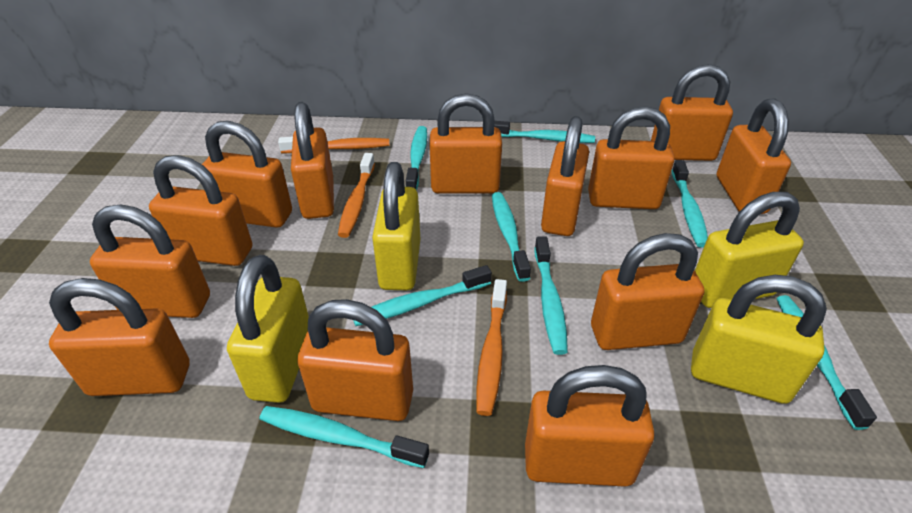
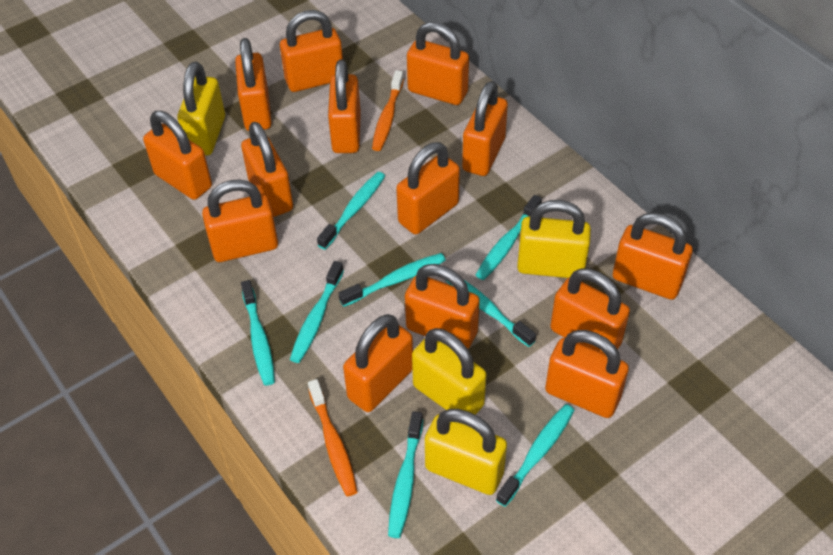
orange padlock: [49,278,190,396] [90,205,210,318] [149,155,252,266] [202,121,292,228] [291,102,334,219] [297,299,413,421] [429,93,502,193] [525,365,655,487] [541,116,589,236] [588,106,674,209] [591,233,704,350] [651,64,733,161] [717,98,791,214] = 13 -> [143,111,212,200] [202,179,278,262] [235,38,272,131] [241,122,293,217] [280,10,343,92] [328,59,361,153] [343,314,413,412] [396,142,460,234] [405,264,480,349] [407,22,469,105] [462,81,508,176] [545,330,629,418] [550,268,630,353] [613,213,693,300] = 14
orange toothbrush: [278,137,389,153] [338,153,375,238] [476,279,507,416] = 3 -> [308,379,358,497] [372,70,404,151] = 2

